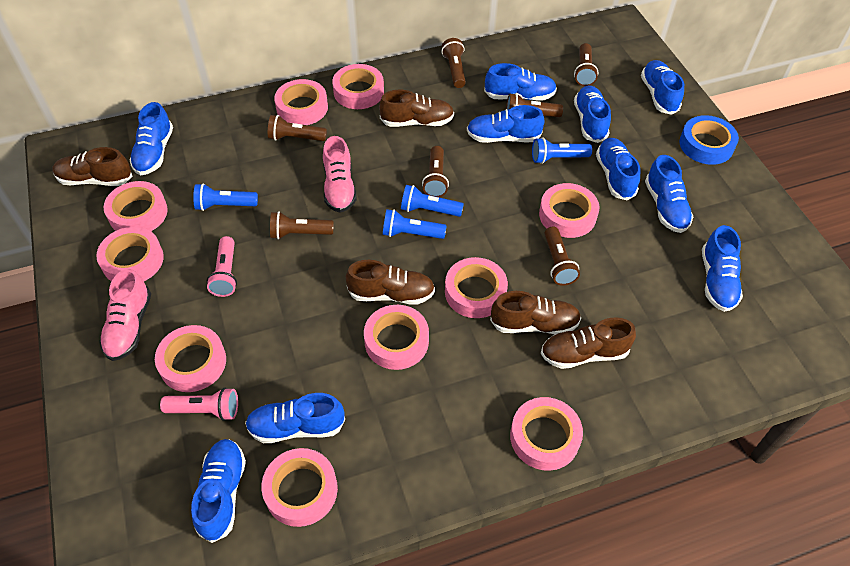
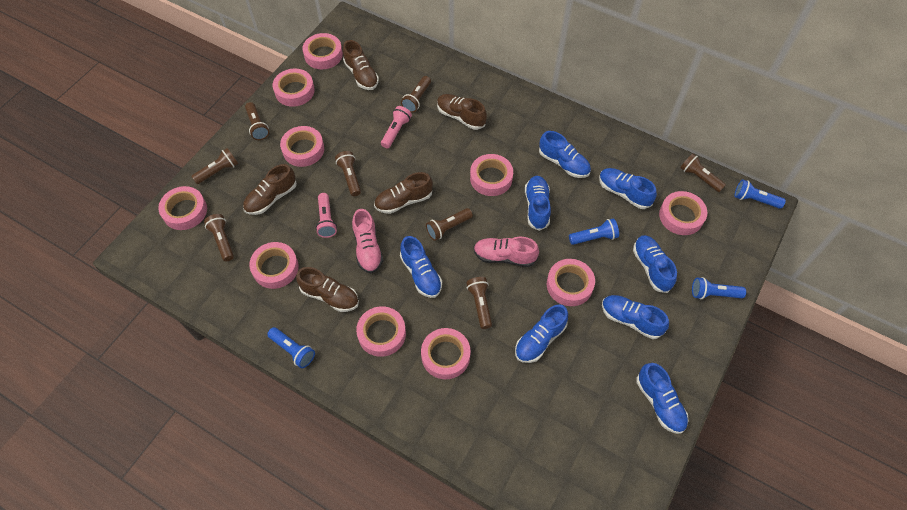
blue shoe: [130,102,173,175] [191,439,246,543] [245,393,345,443] [467,105,544,143] [484,63,557,100] [574,85,611,143] [596,138,640,200] [641,60,684,115] [645,155,693,233] [702,225,743,312] = 10 -> [400,236,442,298] [515,304,568,363] [525,176,551,231] [539,131,591,178] [599,168,657,209] [602,295,669,339] [633,235,677,293] [636,363,688,434] = 8
blue tape: [680,115,739,165] = 1 -> none = 0
brown flashlight: [268,115,327,141] [270,211,334,239] [422,146,449,197] [441,38,466,88] [506,93,563,117] [544,227,580,286] [574,43,598,86] = 7 -> [191,148,238,184] [204,214,234,262] [245,102,269,140] [335,151,361,196] [401,76,431,113] [426,208,473,241] [466,277,492,329] [680,153,726,192] = 8

